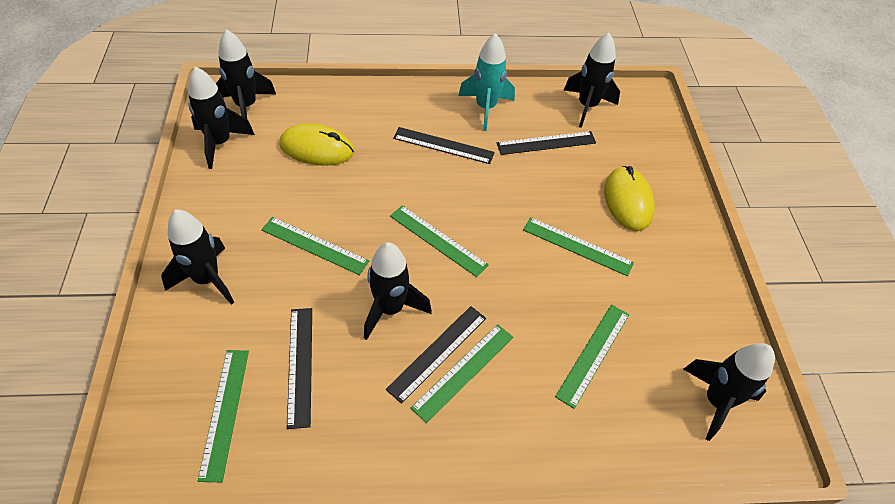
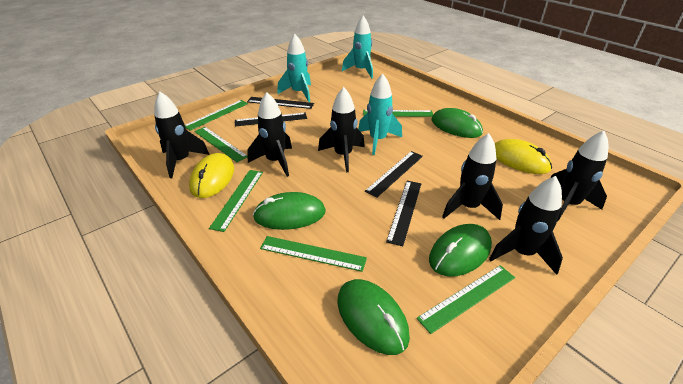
green mouse: none = 0 -> [253,192,326,230] [337,279,410,355] [429,224,492,277] [431,108,483,138] = 4
turquoise rocket: [458,33,515,131] = 1 -> [277,34,311,102] [342,16,373,78] [358,74,402,155] = 3

